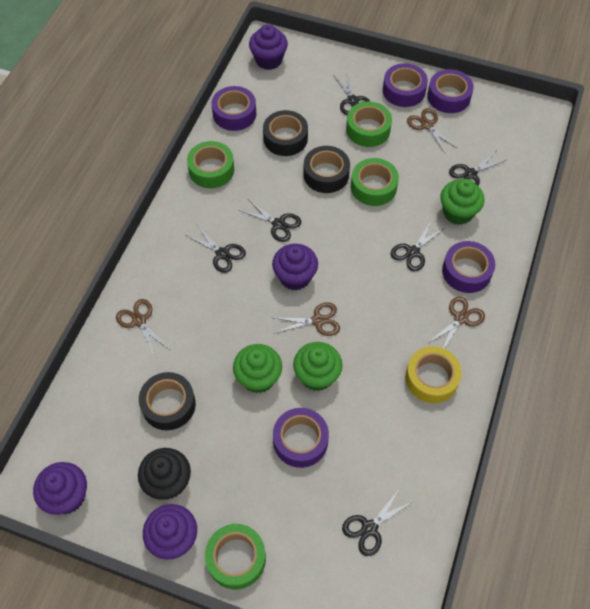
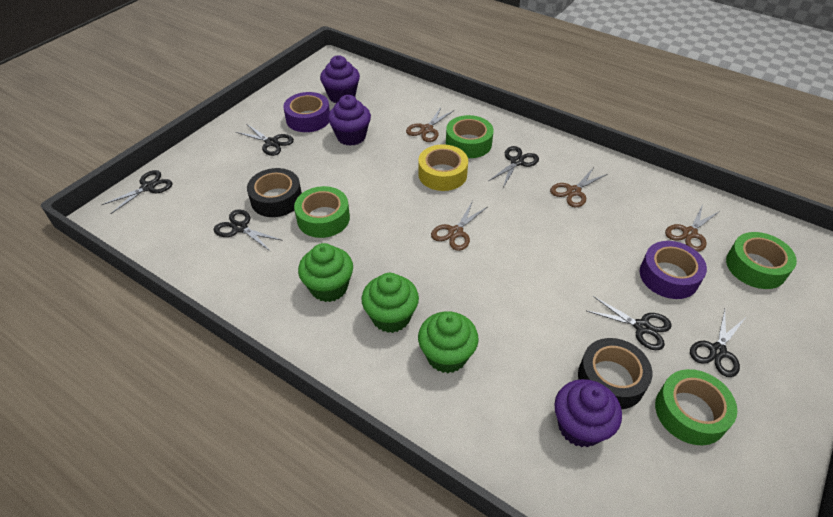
black cupcake: [138,448,191,500] = 1 -> none = 0
black tape: [139,372,196,430] [263,110,308,156] [303,146,350,193] = 3 -> [247,168,302,217] [578,338,652,409] = 2
purple cupcake: [33,462,87,515] [143,504,197,559] [249,24,288,70] [272,244,318,291] = 4 -> [320,55,360,103] [328,95,371,146] [554,379,622,447] = 3
purple tape: [212,86,257,131] [273,408,329,468] [383,63,428,107] [427,69,474,113] [442,241,495,293] = 5 -> [283,92,330,132] [640,241,707,299] = 2

